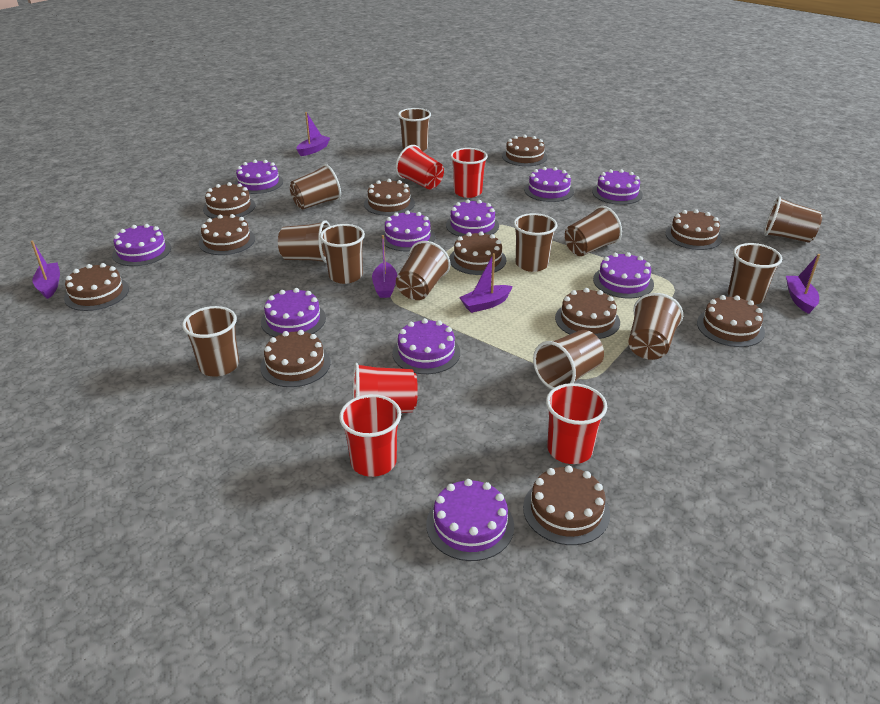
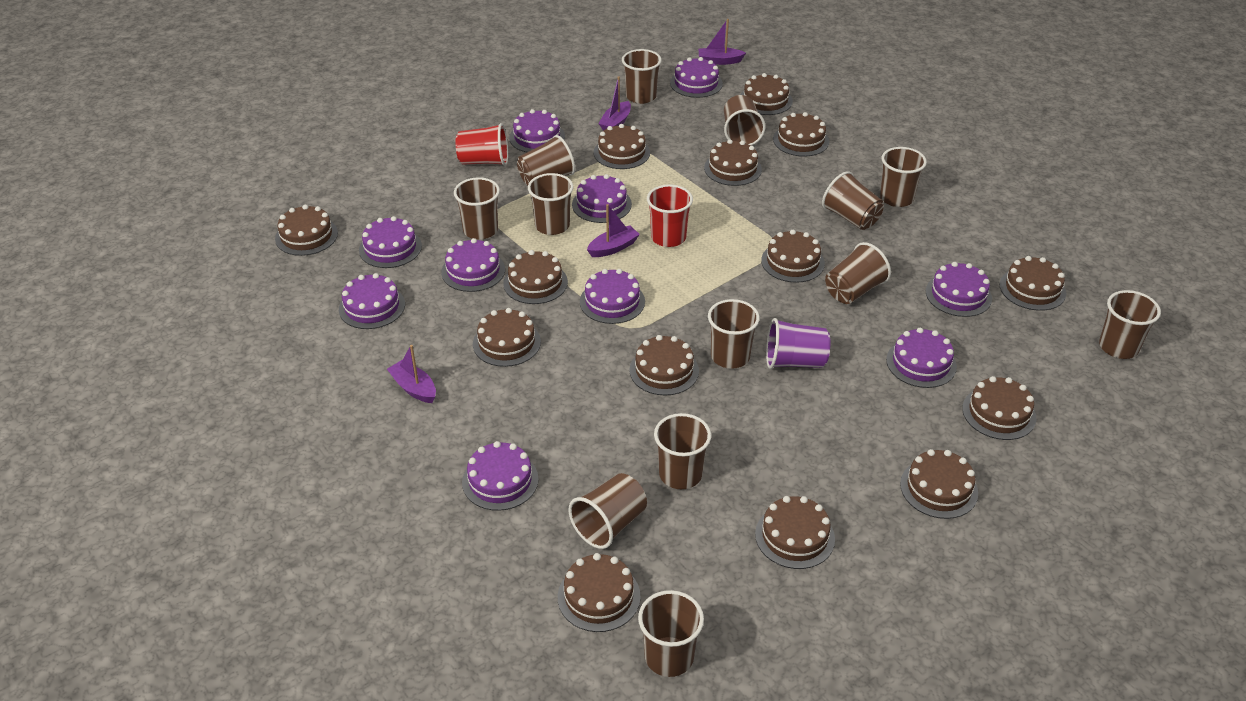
brown cake: [64,263,129,311] [199,214,255,255] [203,182,255,218] [260,330,330,387] [364,179,415,216] [449,231,506,275] [502,135,548,166] [523,465,610,545] [555,288,620,339] [666,209,722,250] [697,295,765,347] = 11 -> [275,205,338,256] [473,308,541,367] [503,250,568,304] [558,553,641,632] [594,124,650,169] [629,335,699,396] [704,139,762,186] [740,73,793,115] [755,496,835,569] [761,230,825,283] [773,112,829,157] [900,449,978,519] [962,376,1036,440] [1000,256,1066,311] = 14
brown cup: [182,306,239,377] [278,220,330,263] [290,164,341,210] [320,224,365,284] [396,241,450,300] [398,108,431,151] [513,213,558,272] [533,330,604,389] [565,206,622,256] [629,293,683,360] [728,243,782,305] [764,196,822,243] = 12 -> [454,177,500,239] [517,135,575,185] [528,173,573,235] [568,473,647,549] [622,49,662,104] [638,590,704,677] [654,413,711,489] [708,299,760,369] [724,95,766,146] [822,171,884,230] [825,242,891,304] [880,147,927,207] [1099,290,1161,359] = 13
purple boat: [31,241,60,299] [297,112,330,156] [372,235,397,298] [459,253,513,313] [786,254,820,314] = 5 -> [387,345,436,403] [587,204,640,257] [598,76,631,131] [699,19,746,65] = 4
purple cup: none = 0 -> [766,318,830,369] = 1
red cup: [339,394,401,477] [353,363,418,413] [396,145,444,189] [450,148,488,198] [546,383,607,464] = 5 -> [455,123,508,166] [647,185,693,247] = 2

